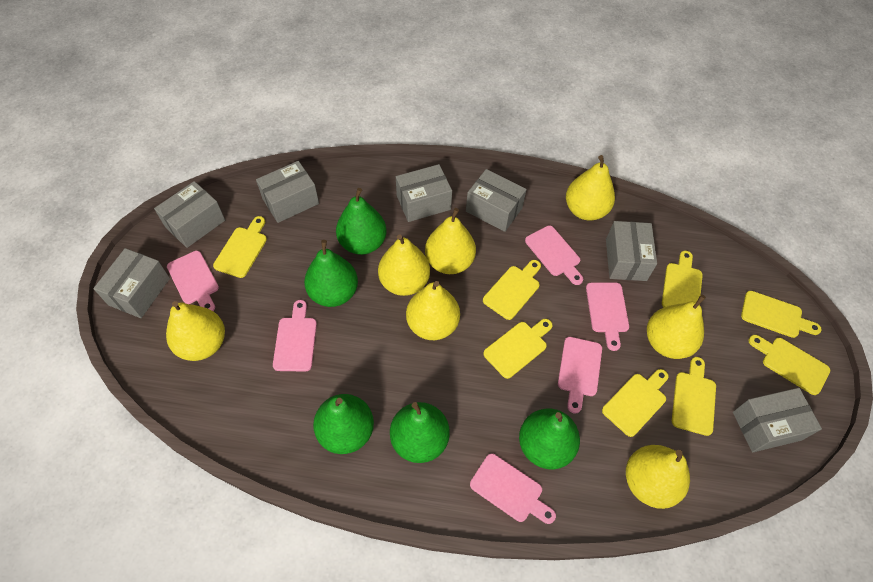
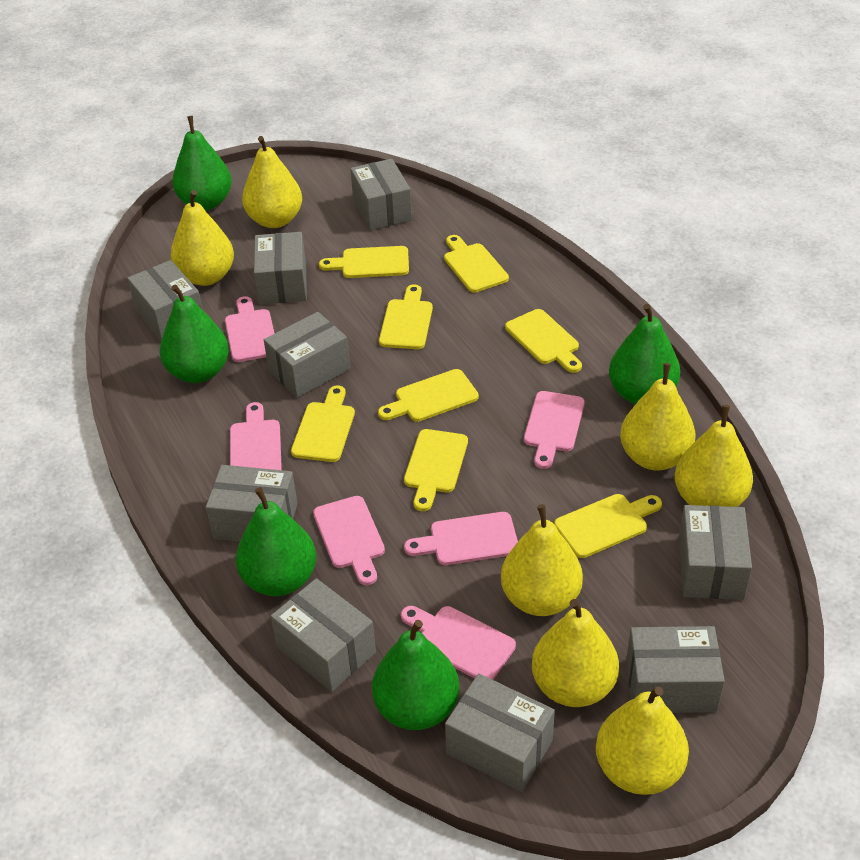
grey box: [93,248,170,318] [154,181,225,248] [256,161,319,223] [396,164,452,222] [466,169,527,232] [606,221,657,281] [733,388,822,452] = 7 -> [127,260,203,341] [206,465,298,542] [254,232,307,305] [264,312,350,398] [271,578,376,692] [350,159,412,230] [445,673,555,792] [626,626,725,713] [679,505,752,600] = 9

